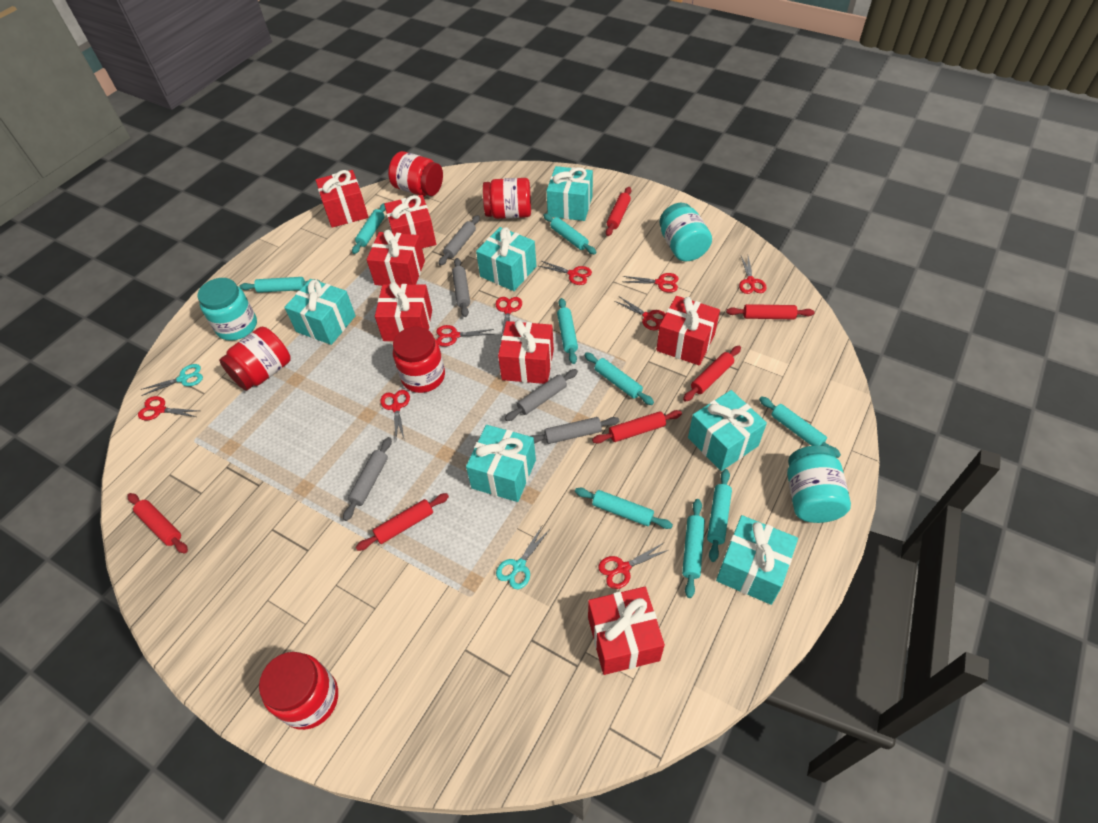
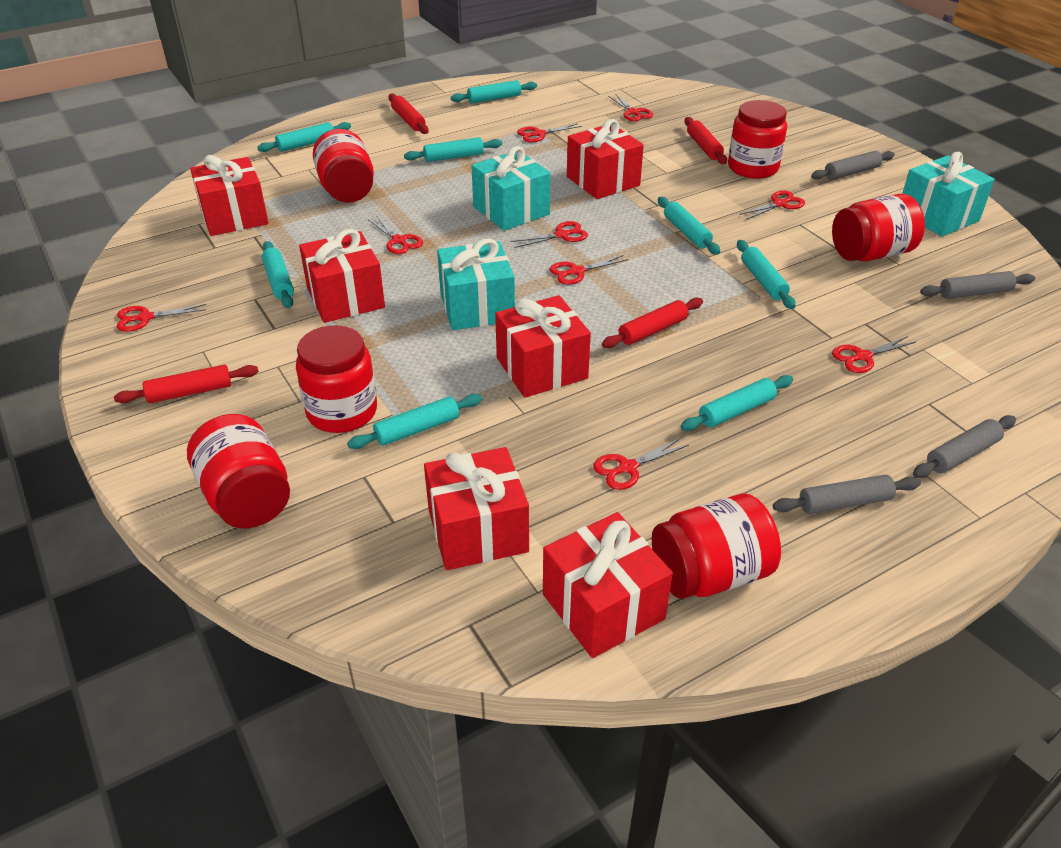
grey rolling pin: [343,437,392,521] [438,215,480,266] [452,258,470,317] [505,369,578,421] [530,417,619,444] = 5 -> [773,475,921,514] [811,151,895,180] [913,415,1016,478] [920,271,1035,299] = 4
red gift: [316,170,368,228] [367,230,425,286] [375,282,432,341] [384,195,436,248] [498,320,554,384] [588,587,665,675] [656,296,720,365] = 7 -> [190,155,269,236] [299,229,385,323] [424,447,529,570] [495,295,591,398] [543,512,673,658] [567,119,644,199] = 6
red jar: [219,327,291,391] [259,652,338,730] [388,151,443,196] [393,327,445,393] [483,178,531,219] = 5 -> [187,414,290,528] [296,325,377,433] [313,129,374,203] [652,494,781,599] [728,100,787,179] [832,194,925,262] = 6
red rolling pin: [128,493,188,553] [356,493,449,551] [592,410,682,444] [606,187,631,236] [683,346,741,402] [726,304,815,319] = 6 -> [114,365,259,403] [388,93,429,134] [602,298,703,348] [684,117,727,164] = 4
turquoise gift: [284,279,356,345] [466,425,536,502] [476,227,536,291] [546,166,593,221] [688,390,767,471] [716,515,798,605] = 6 -> [437,239,515,330] [472,146,550,231] [902,152,995,237] = 3
turquoise jar: [197,278,257,341] [659,203,712,261] [787,445,851,523] = 3 -> none = 0
turquoise rolling pin: [239,277,320,293] [352,203,386,254] [543,214,596,254] [557,298,578,364] [575,488,673,529] [584,352,654,405] [682,499,705,598] [707,469,732,562] [759,396,841,458] = 9 -> [257,122,351,152] [262,241,294,308] [347,394,482,449] [404,137,502,162] [451,80,537,103] [658,197,720,255] [680,375,793,431] [737,240,796,309] = 8
turquoise scissors: [140,364,203,396] [496,526,550,589] = 2 -> none = 0

